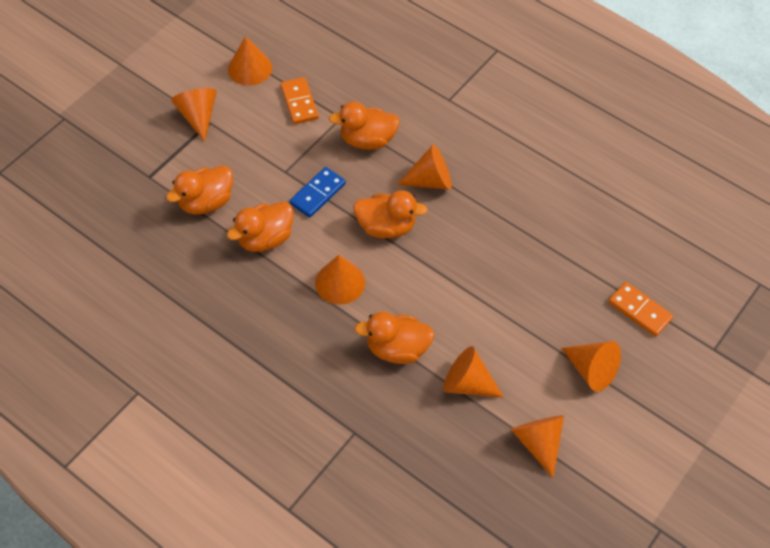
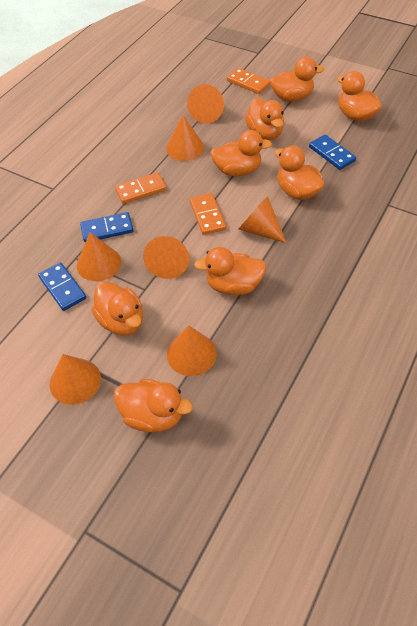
blue domino: [290,167,346,218] = 1 -> [38,262,86,311] [80,212,133,242] [309,135,356,170] = 3
orange domino: [280,77,319,124] [608,282,673,337] = 2 -> [115,172,167,204] [190,193,226,235] [227,68,270,94] = 3
orange duck: [166,165,233,214] [227,202,294,252] [329,102,400,150] [353,190,428,238] [354,312,434,364] = 5 -> [91,281,143,336] [114,379,193,432] [194,247,267,295] [210,130,272,176] [245,98,284,140] [270,57,324,102] [275,145,324,200] [337,71,382,122] = 8

